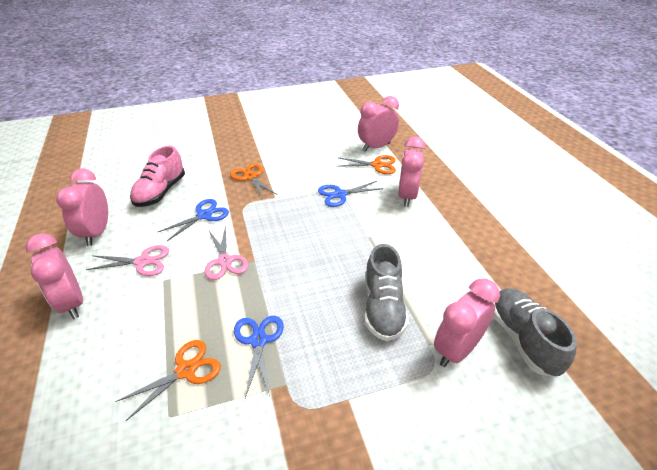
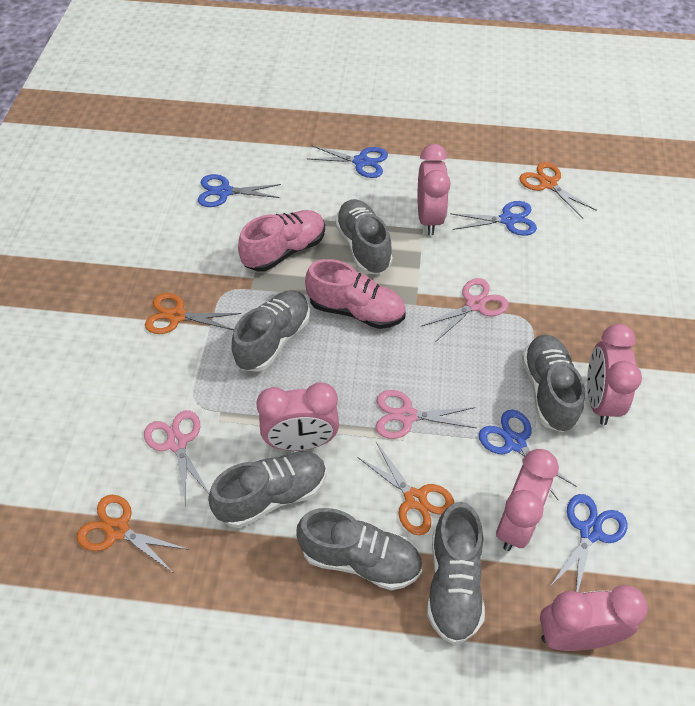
blue scissors: [158,199,229,241] [234,316,284,398] [318,181,384,207] = 3 -> [198,174,281,207] [307,145,388,178] [450,201,537,236] [479,410,576,501] [551,494,628,592] = 5
grey shoe: [365,244,409,341] [494,288,577,377] = 2 -> [208,451,326,528] [232,290,310,372] [296,508,422,591] [335,199,393,275] [427,502,485,644] [522,334,585,432] = 6
orange scissors: [115,340,221,421] [230,163,277,199] [337,155,396,174] = 3 -> [77,495,189,572] [145,293,241,334] [357,442,454,535] [519,162,597,218] = 4
pink scissors: [86,245,169,276] [204,225,248,280] = 2 -> [144,410,209,505] [376,390,476,439] [422,278,509,341] = 3
pink shoe: [130,146,185,207] = 1 -> [238,210,325,272] [305,259,405,329] = 2

